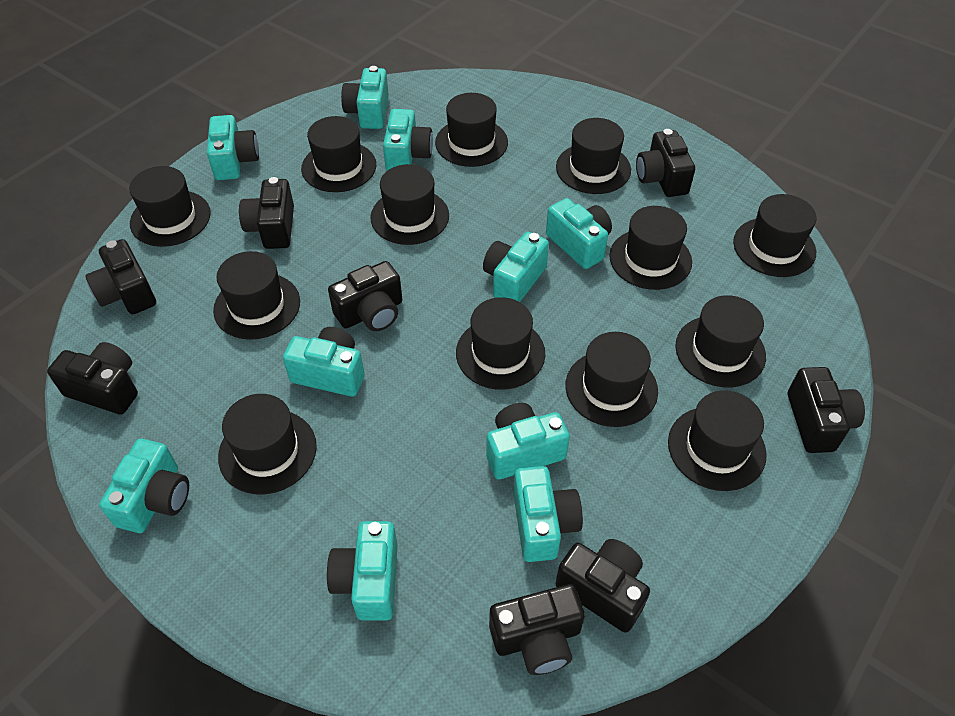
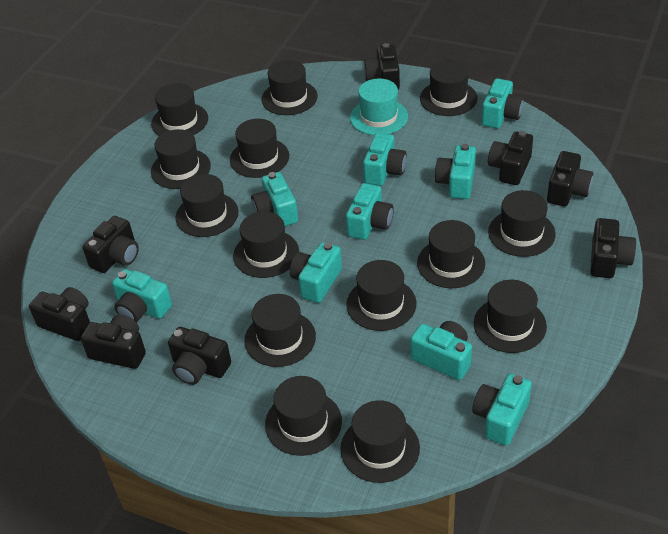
black hat: [129,166,211,247] [213,251,300,340] [218,394,317,495] [301,116,376,192] [370,164,449,245] [435,93,508,167] [456,297,545,390] [556,118,631,194] [566,332,658,427] [609,206,692,290] [668,390,767,491] [675,295,766,387] [733,194,817,277] = 13 -> [151,83,208,136] [151,129,211,189] [175,174,239,237] [230,119,289,178] [233,211,299,278] [244,294,316,367] [262,60,318,115] [265,376,342,456] [340,400,420,483] [346,260,417,331] [417,220,485,288] [420,60,477,116] [474,280,547,353] [488,190,556,257] = 14
turquoise camera: [99,439,189,533] [207,115,259,180] [283,327,364,397] [327,521,398,621] [341,66,389,129] [383,109,433,171] [483,232,549,302] [486,403,570,479] [513,466,583,562] [546,198,612,269] = 10 -> [112,269,172,323] [251,172,298,226] [290,242,342,303] [346,183,394,240] [363,133,407,186] [410,321,472,380] [435,144,476,199] [472,374,532,446] [481,79,524,128] = 9
turquoise hat: none = 0 -> [350,79,408,135] = 1

